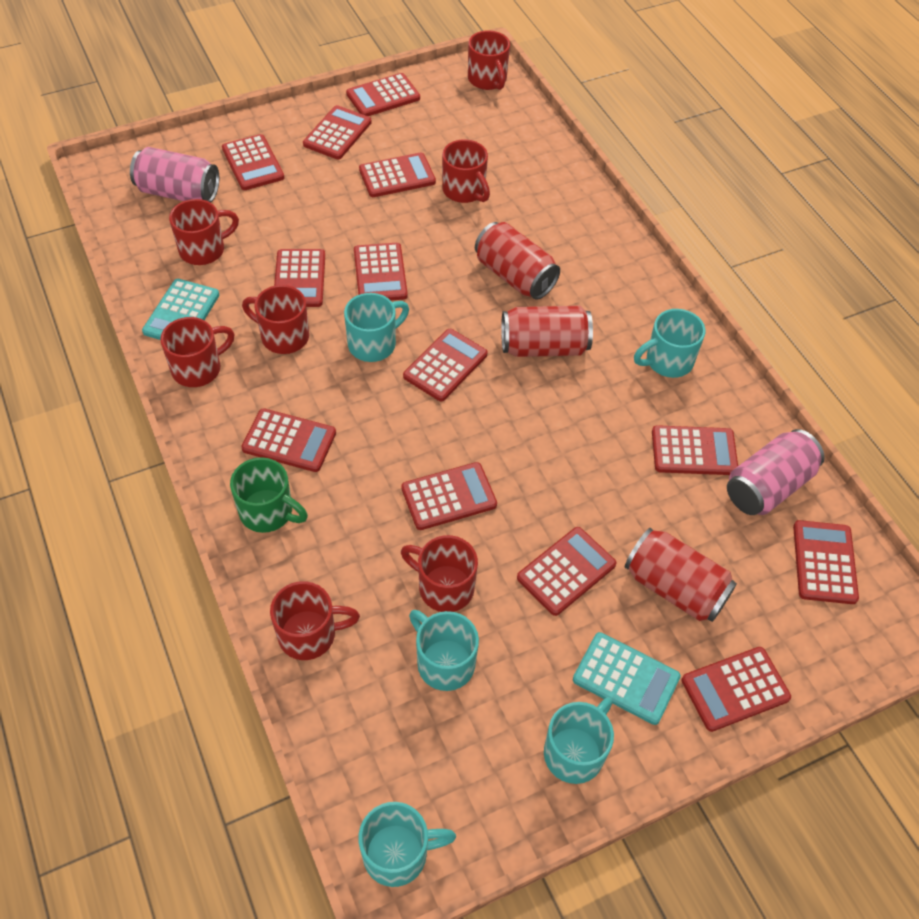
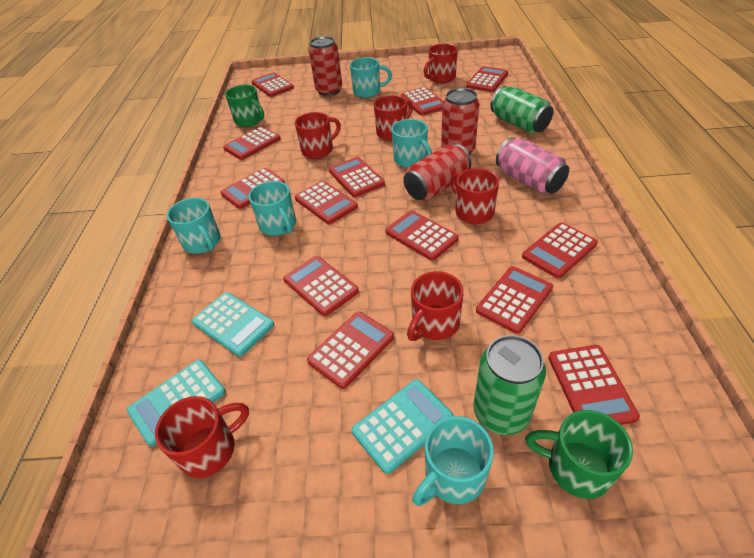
green can: none = 0 -> [473,335,546,435] [490,86,553,134] = 2
green mug: [230,457,308,533] = 1 -> [225,85,264,127] [525,410,633,499] = 2
pink can: [130,147,219,203] [727,429,825,515] = 2 -> [496,137,569,194] = 1
red mug: [160,317,235,387] [169,199,239,265] [242,285,309,354] [270,581,360,660] [401,535,478,612] [442,139,490,203] [468,31,510,90] = 7 -> [155,396,249,478] [295,112,341,159] [374,95,413,141] [407,271,464,341] [424,43,458,83] [451,168,499,224] = 6
turquoise calculator: [142,279,219,340] [573,632,681,725] = 2 -> [127,360,226,447] [192,292,274,357] [352,379,454,474] = 3

